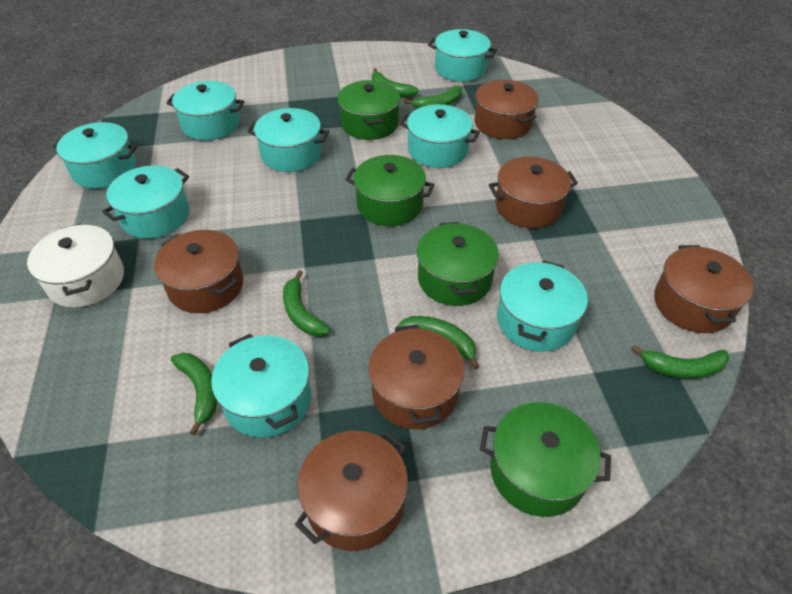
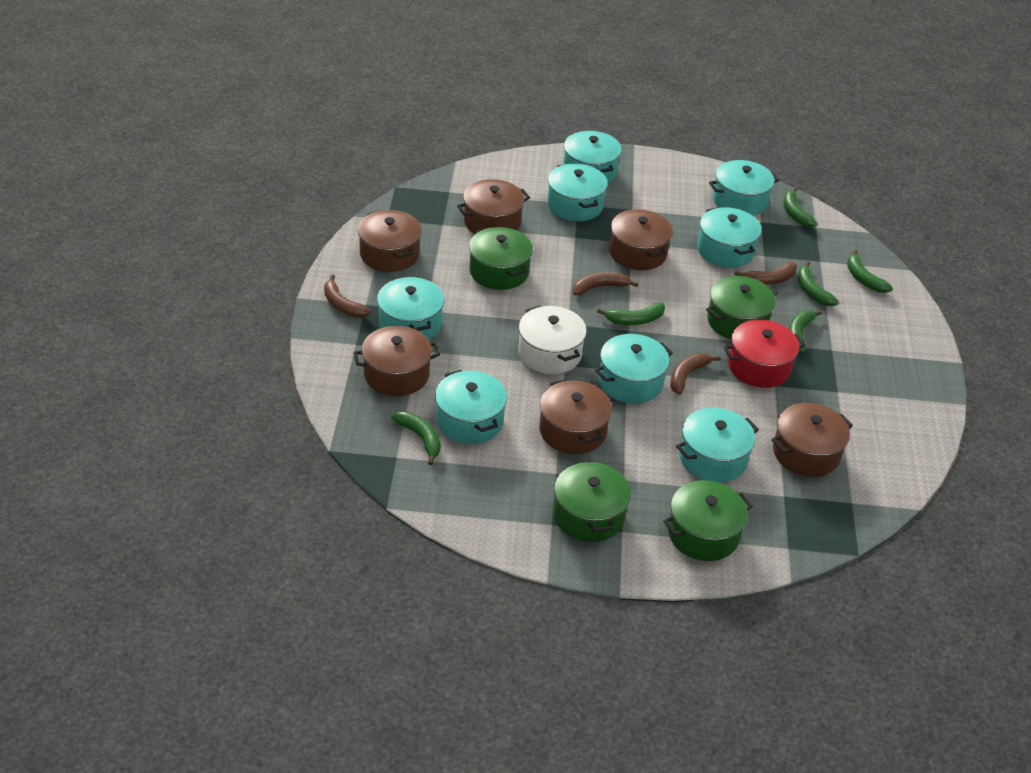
brown banana: none = 0 -> [324,275,371,318] [573,272,639,295] [670,353,721,395] [735,262,797,285] = 4
red pot: none = 0 -> [723,319,805,388] = 1

